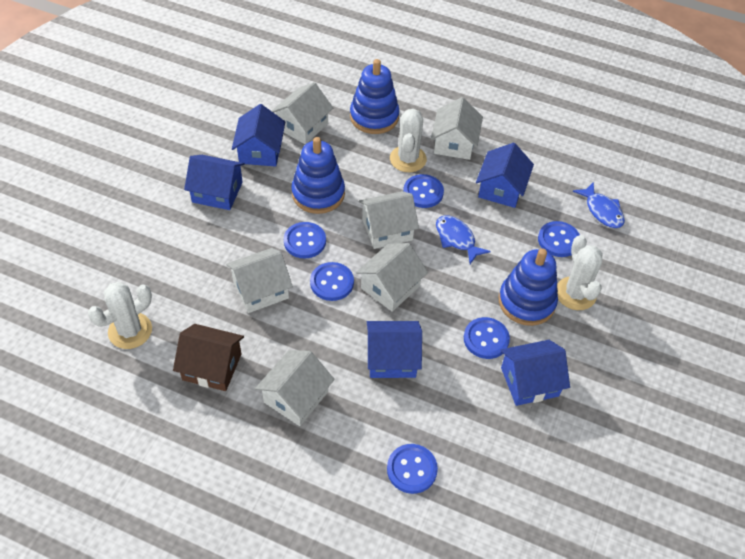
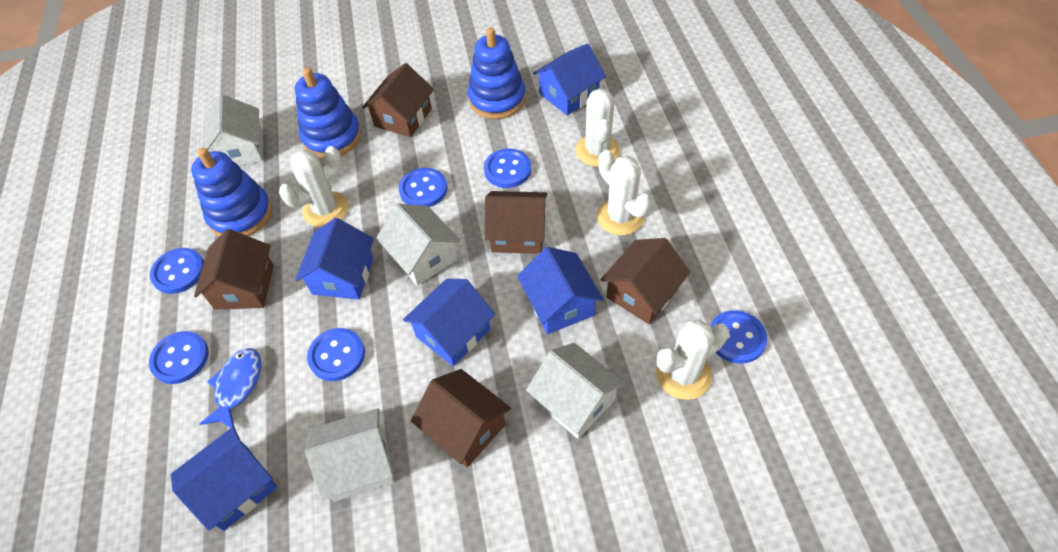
blue fish: [436,215,491,264] [573,182,625,228] = 2 -> [199,348,261,428] = 1
brown house: [173,324,244,391] = 1 -> [194,229,274,310] [362,63,434,138] [411,369,511,467] [485,191,547,254] [601,238,690,324] = 5
white cactus: [88,282,152,349] [390,109,427,172] [557,235,602,310] = 3 -> [279,146,349,227] [576,88,620,167] [597,150,651,235] [656,319,729,400] = 4
white house: [226,248,293,313] [255,350,335,426] [272,82,333,144] [356,243,428,312] [359,191,419,249] [431,97,483,160] = 6 -> [202,95,263,166] [305,408,395,502] [376,204,461,286] [526,343,625,439] = 4

